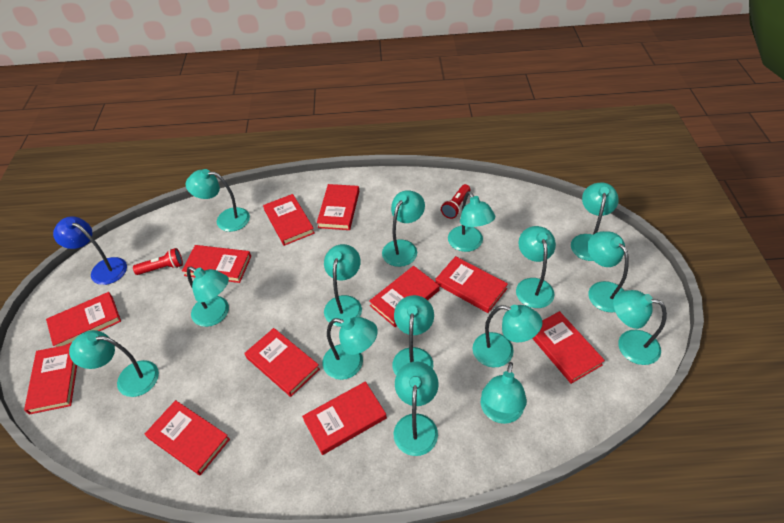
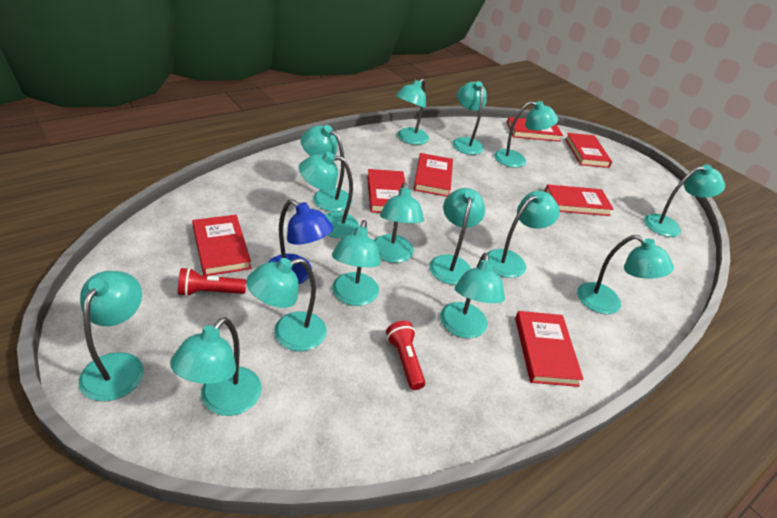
red book: [24,344,77,415] [46,292,121,347] [145,400,230,475] [182,245,251,283] [244,328,320,397] [263,194,315,246] [302,381,387,455] [317,184,359,230] [369,266,440,327] [435,256,508,313] [532,311,605,384] = 11 -> [192,215,251,276] [367,169,405,213] [414,153,453,197] [507,117,563,142] [515,311,584,387] [545,184,614,216] [565,133,612,168] = 7

